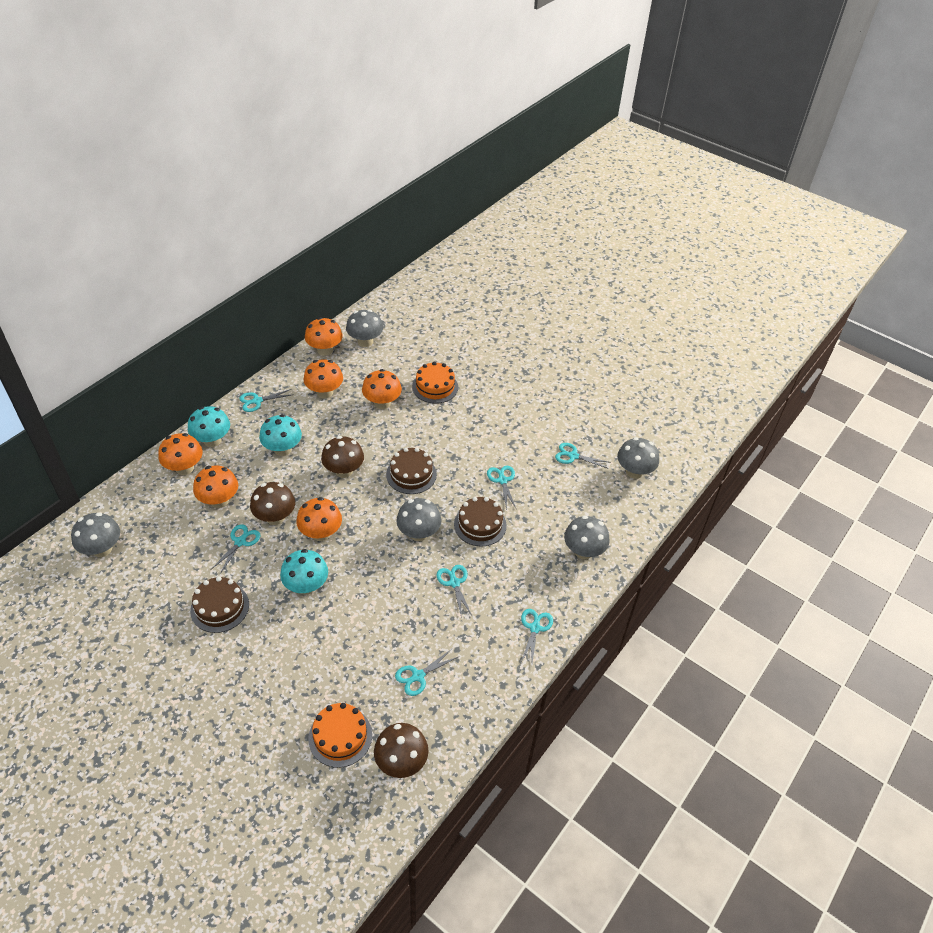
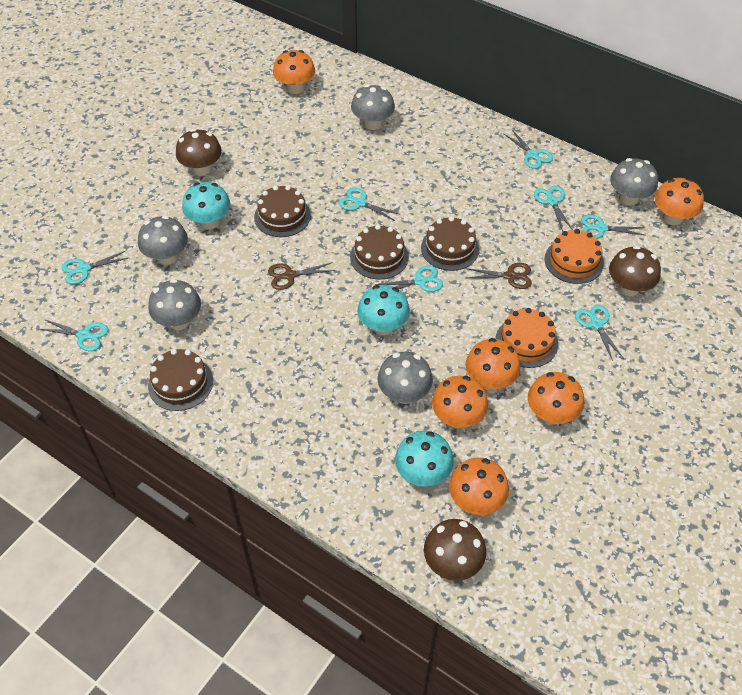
brown cake: [190,576,249,633] [386,448,437,494] [454,497,507,546] = 3 -> [148,349,213,411] [254,185,311,237] [350,225,409,279] [421,216,479,271] = 4
brown scissors: none = 0 -> [268,262,335,290] [465,263,532,289] = 2
turquoise scissors: [211,524,261,574] [239,389,291,412] [395,648,458,696] [436,565,472,618] [487,466,517,510] [521,609,553,663] [555,443,611,469] = 7 -> [39,319,108,351] [61,251,128,284] [339,188,399,221] [375,265,443,292] [503,129,553,169] [534,186,573,232] [575,305,624,361] [581,215,645,239] = 8

